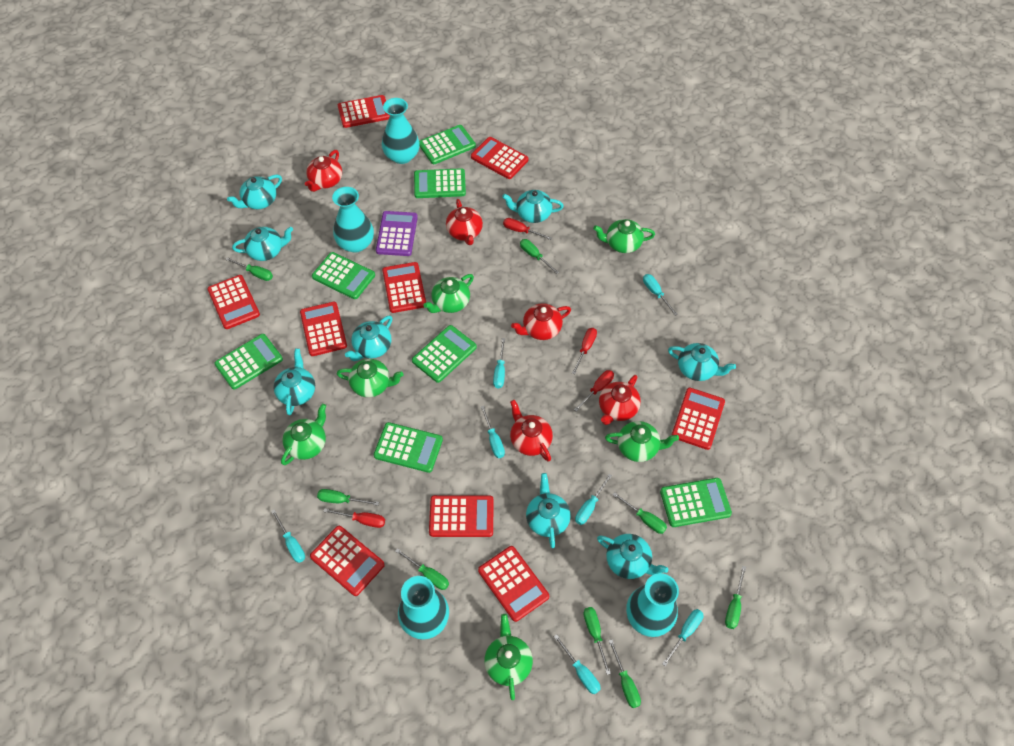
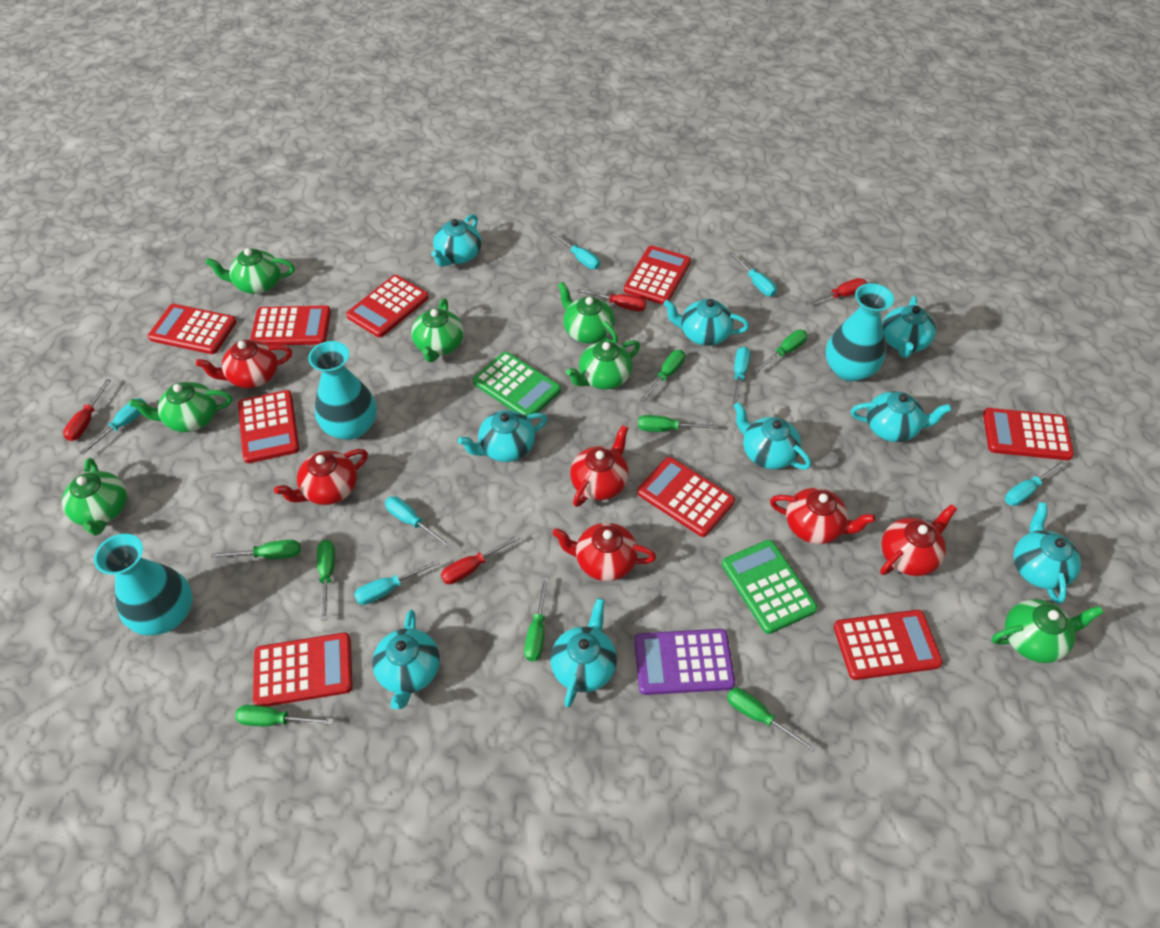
green calculator: [215,334,283,389] [312,252,375,299] [374,422,443,473] [412,325,477,383] [414,168,466,198] [419,125,476,164] [660,478,732,527] = 7 -> [473,352,561,416] [722,540,818,634] = 2
green teapot: [281,404,326,465] [337,359,404,397] [423,274,474,313] [484,614,533,700] [593,219,655,253] [605,421,679,462] = 6 -> [62,458,127,536] [130,382,232,432] [206,248,295,294] [411,298,464,362] [558,282,618,344] [566,340,640,390] [992,599,1104,663] = 7
red teapot: [305,150,342,192] [446,199,483,245] [510,400,553,462] [511,303,571,340] [599,375,641,425] = 5 -> [196,340,292,388] [274,449,368,505] [553,523,656,581] [570,425,629,507] [770,488,876,544] [880,504,957,576] = 6
turquoise teapot: [227,175,282,209] [232,227,293,261] [273,349,315,415] [345,315,393,361] [502,190,564,223] [526,473,571,548] [597,534,668,579] [668,343,736,381] = 8 -> [372,610,440,709] [431,214,482,267] [458,410,548,462] [550,598,617,707] [663,299,749,346] [733,402,811,469] [851,391,952,442] [882,296,936,358] [1013,502,1081,604] = 9
turquoise vase: [332,187,374,253] [382,98,420,164] [398,576,449,640] [626,573,679,637] = 4 -> [94,534,193,636] [308,341,377,440] [826,283,894,381] = 3

